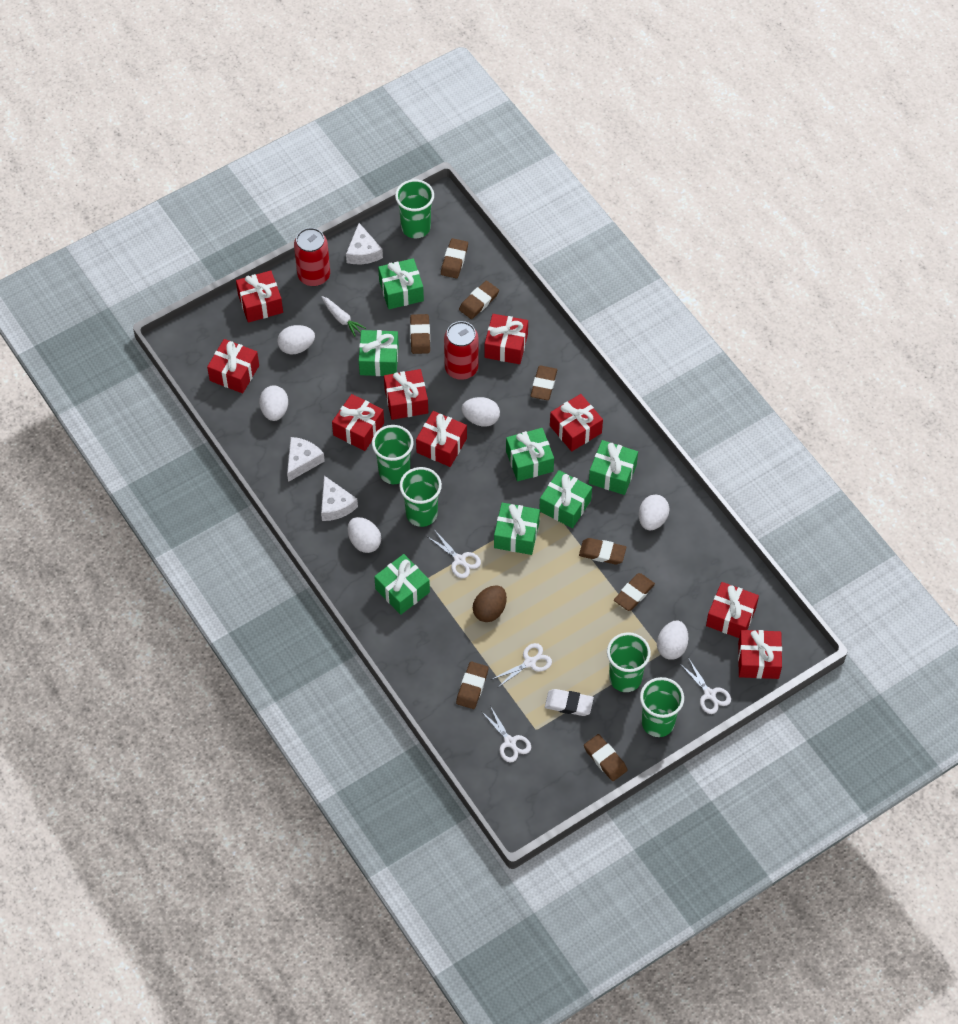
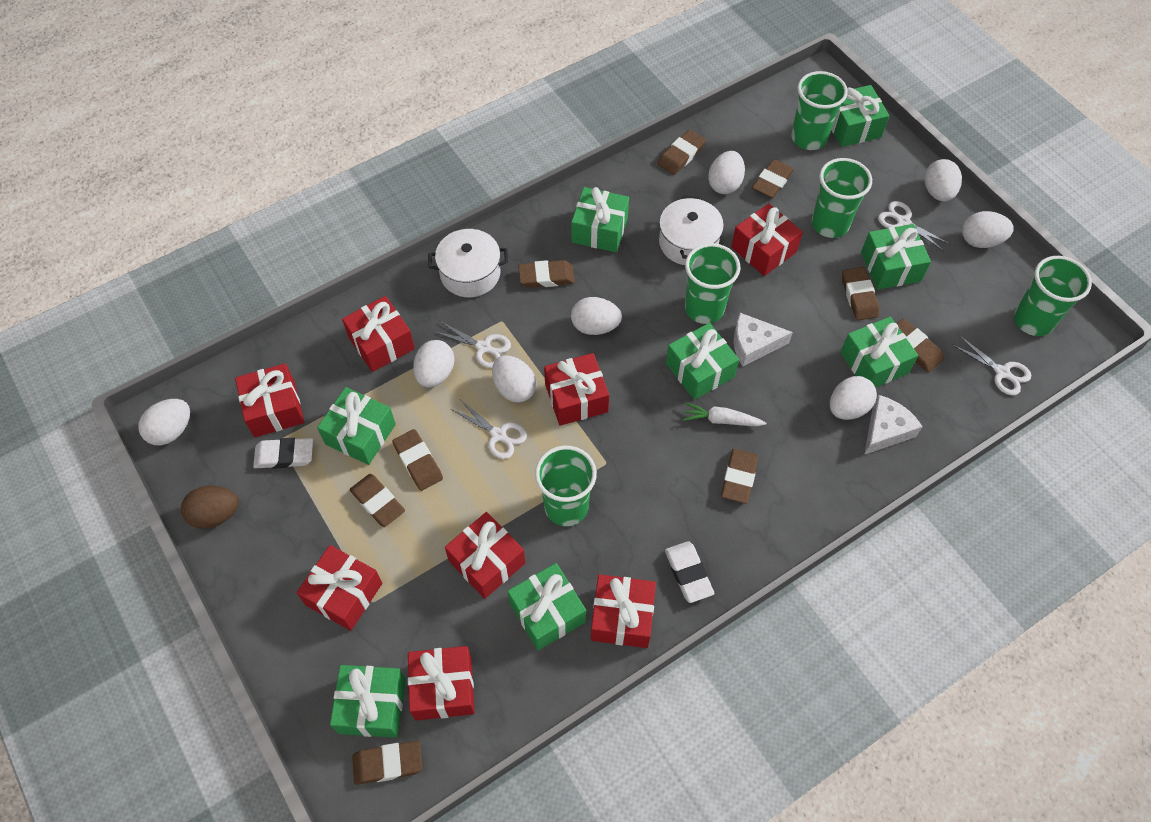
brown eraser: [410,314,430,354] [441,238,468,278] [456,661,489,709] [459,281,499,319] [530,366,557,400] [579,538,626,564] [584,734,628,781] [614,573,655,611] = 8 -> [350,474,405,527] [352,741,422,785] [392,429,443,491] [518,260,575,288] [658,130,706,175] [721,449,758,504] [752,159,794,198] [842,267,879,320] [897,319,944,373] = 9
green gift: [359,330,399,376] [374,554,430,615] [378,258,424,309] [494,503,540,555] [506,428,554,481] [539,470,592,528] [589,440,638,495] = 7 -> [317,387,396,465] [330,665,406,738] [507,563,586,650] [571,187,629,252] [666,323,739,400] [831,85,889,147] [840,317,918,388] [861,224,931,290] = 8
red can: [294,228,330,286] [444,321,479,380] = 2 -> none = 0
red gift: [207,339,259,393] [236,270,283,323] [332,394,384,451] [384,369,428,420] [416,411,467,467] [485,314,528,364] [550,394,603,451] [706,582,759,638] [738,630,782,679] = 9 -> [235,363,304,437] [296,545,382,631] [342,296,415,372] [408,646,475,721] [445,512,525,599] [544,353,609,426] [591,574,656,648] [731,203,803,276] = 8
white cheese: [287,437,325,482] [321,476,358,521] [346,223,383,264] = 3 -> [734,313,793,366] [864,395,923,455] = 2
white egg: [259,385,288,421] [277,325,315,354] [348,517,381,553] [462,397,500,427] [639,495,670,530] [657,620,688,660] = 6 -> [138,399,190,445] [413,340,454,387] [492,355,536,402] [571,297,622,335] [708,151,745,194] [830,376,877,420] [924,159,962,201] [962,211,1014,248] = 8
white eraser: [545,689,594,716] = 1 -> [253,438,313,469] [665,541,715,603] = 2
white pot: none = 0 -> [428,229,508,297] [659,196,724,265] = 2

